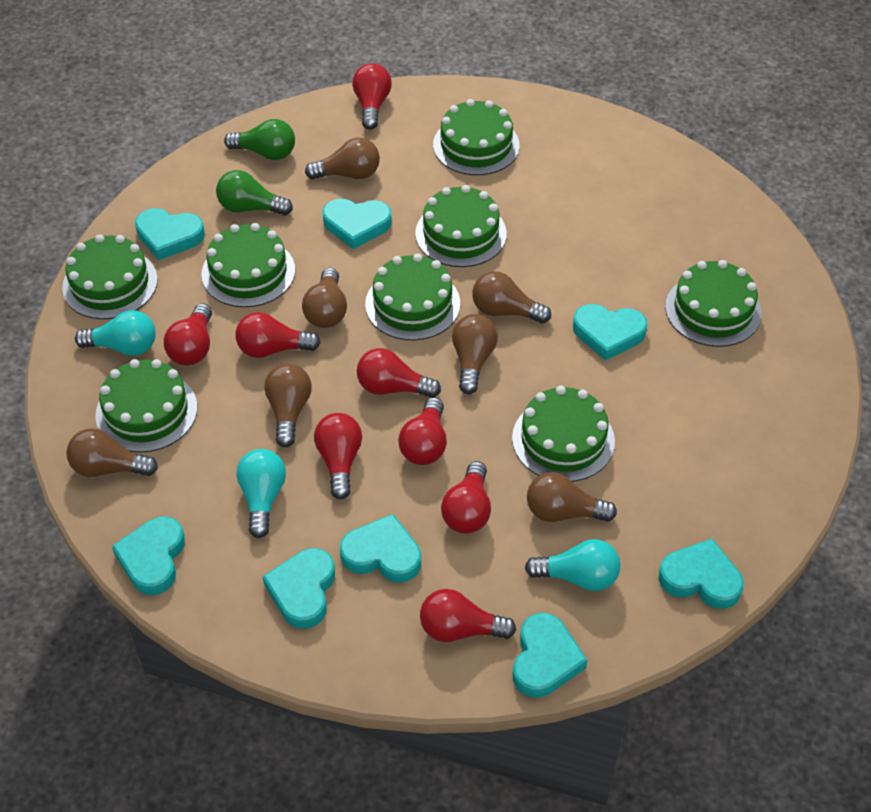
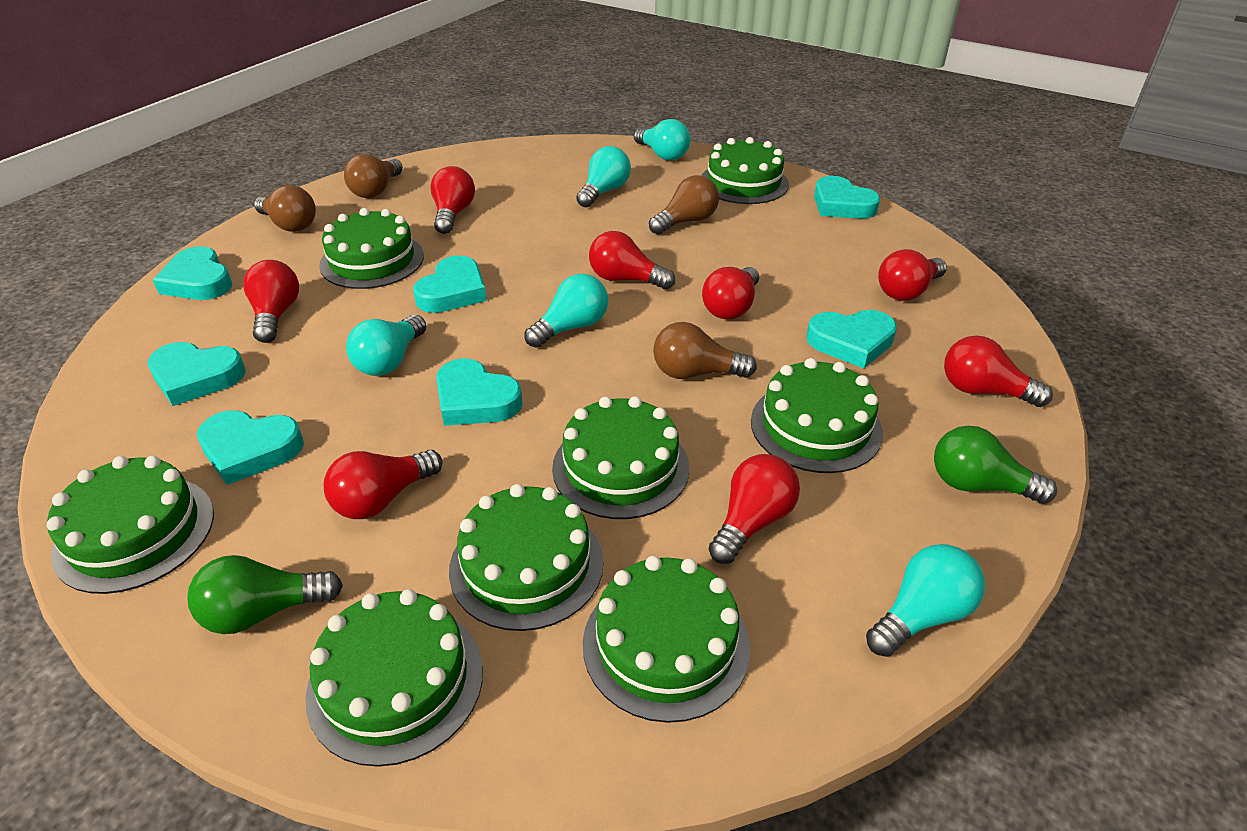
brown light bulb: [66,428,158,477] [264,364,312,447] [302,268,347,328] [305,138,380,179] [452,314,498,394] [472,271,551,324] [527,472,617,522] = 7 -> [254,185,316,232] [344,154,403,198] [649,175,719,235] [653,322,757,379] = 4
turquoise heart: [112,516,185,595] [135,208,205,260] [263,548,335,629] [322,199,392,249] [340,514,421,583] [513,613,588,698] [573,304,647,361] [658,539,744,609] = 8 -> [148,342,246,406] [153,246,232,300] [197,410,304,485] [413,255,487,313] [436,359,523,426] [807,310,897,369] [814,176,880,219] = 7
turquoise light bulb: [75,310,156,356] [236,449,286,538] [525,539,620,591] = 3 -> [346,315,426,376] [524,274,608,348] [576,146,631,208] [634,119,691,161] [866,544,985,657] = 5

